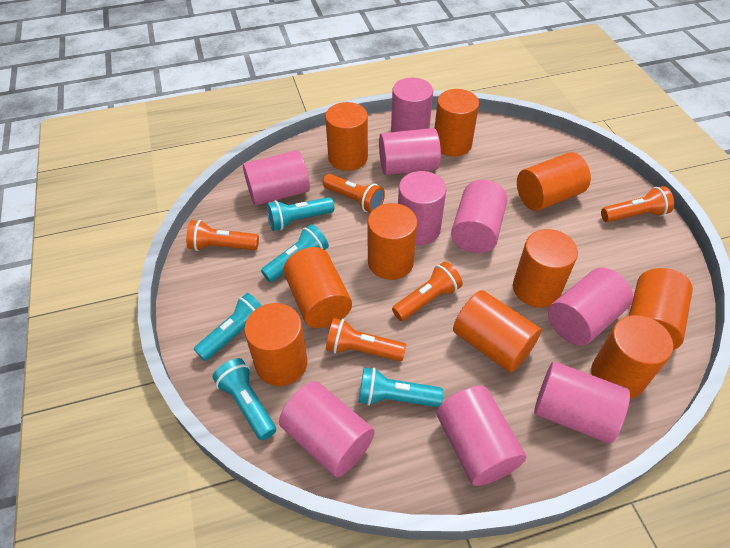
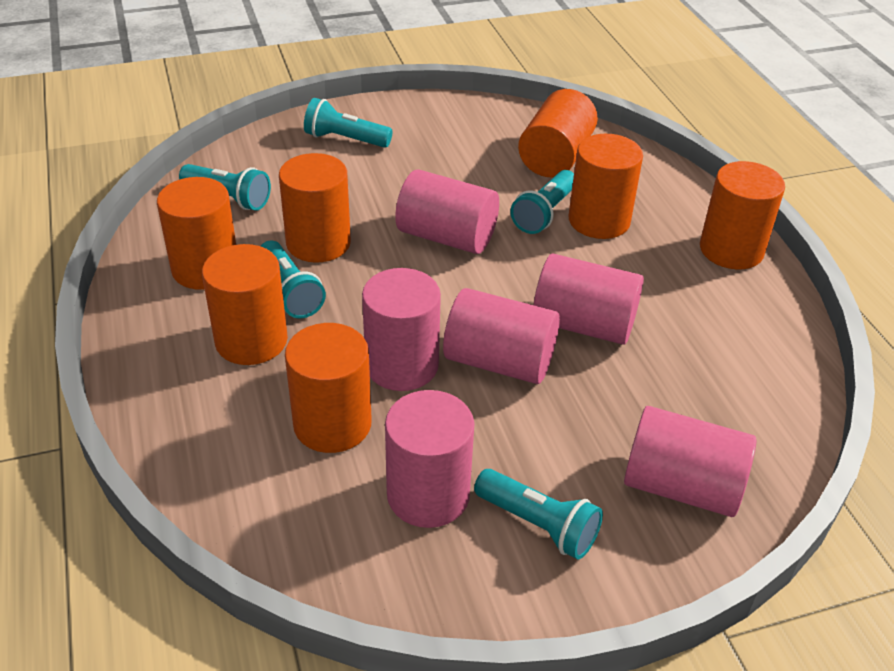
orange cylinder: [244,303,307,386] [283,247,352,328] [325,102,368,171] [368,203,417,280] [435,89,479,157] [453,290,541,372] [513,229,578,308] [517,152,591,211] [591,315,673,399] [629,268,693,350] = 10 -> [157,177,236,290] [202,244,288,365] [279,153,351,263] [285,323,372,453] [518,89,598,177] [569,134,643,239] [700,161,785,269] = 7
orange flashlight: [186,220,259,251] [323,174,385,213] [326,318,406,361] [392,262,463,321] [601,186,674,222] = 5 -> none = 0
pink cylinder: [243,150,310,206] [279,381,375,477] [379,128,441,175] [391,78,433,132] [398,171,446,245] [437,386,526,486] [451,180,508,253] [534,361,630,444] [548,267,633,346] = 9 -> [362,268,441,391] [385,390,474,528] [395,169,499,254] [443,288,560,384] [533,254,644,345] [624,406,757,517] = 6

